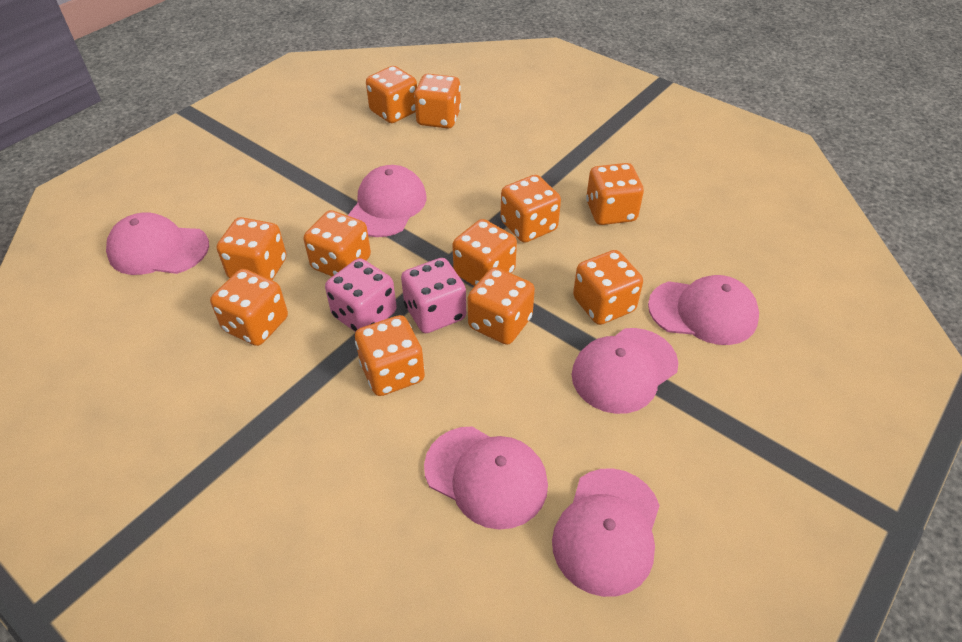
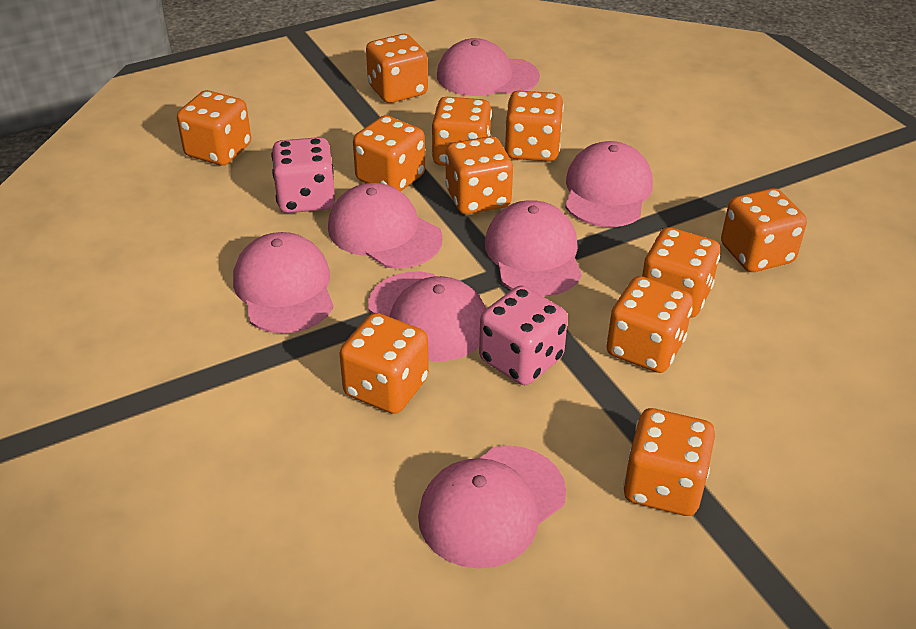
pink cap: [106,212,209,275] [348,165,426,237] [424,426,548,530] [552,468,660,597] [572,328,678,414] [648,275,759,345] = 6 -> [233,232,334,334] [328,183,443,269] [368,272,486,361] [418,445,566,569] [437,38,540,96] [485,200,582,296] [565,141,653,227] = 7

